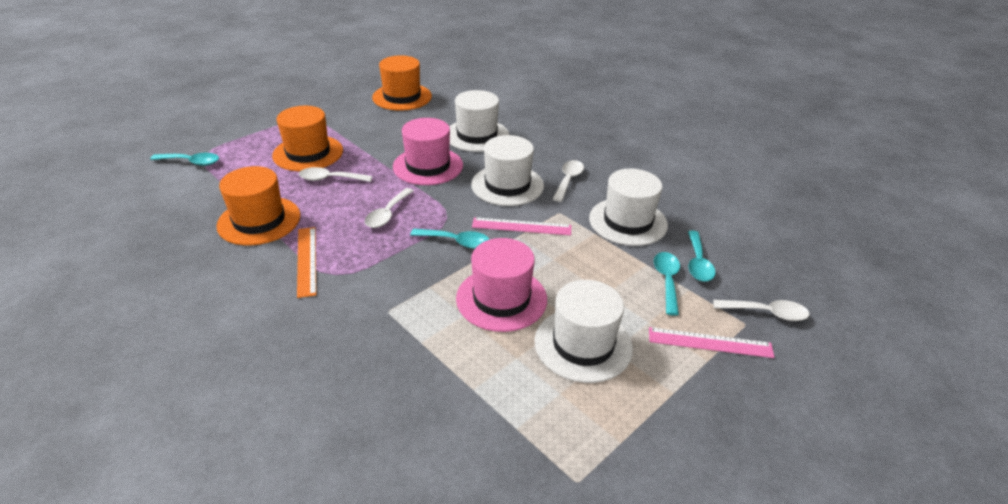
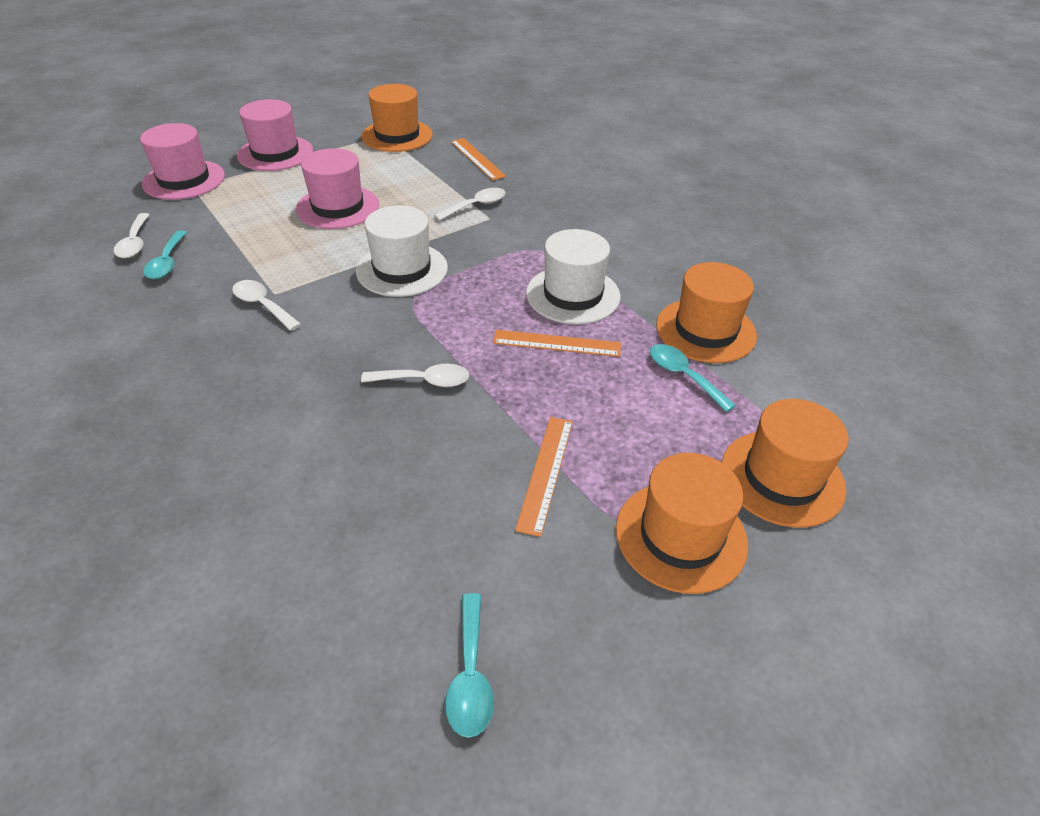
orange hat: [216,166,300,245] [272,106,343,171] [372,55,432,111] = 3 -> [361,84,433,152] [616,453,748,594] [656,262,757,363] [721,399,849,528] = 4
orange ruler: [297,227,317,298] = 1 -> [451,138,506,180] [493,330,621,357] [515,417,573,537] = 3
pink hat: [393,118,463,185] [456,238,547,332] = 2 -> [140,123,225,200] [237,99,313,171] [296,148,379,229] = 3
pink ruler: [472,217,571,235] [649,327,775,358] = 2 -> none = 0
turquoise spoon: [150,153,219,166] [410,229,489,249] [654,252,680,316] [688,231,715,282] = 4 -> [143,230,187,279] [445,593,494,738] [650,344,736,412] = 3
white hat: [449,90,509,152] [471,135,544,206] [534,280,633,383] [589,168,668,246] = 4 -> [356,205,448,297] [526,229,620,324] = 2

